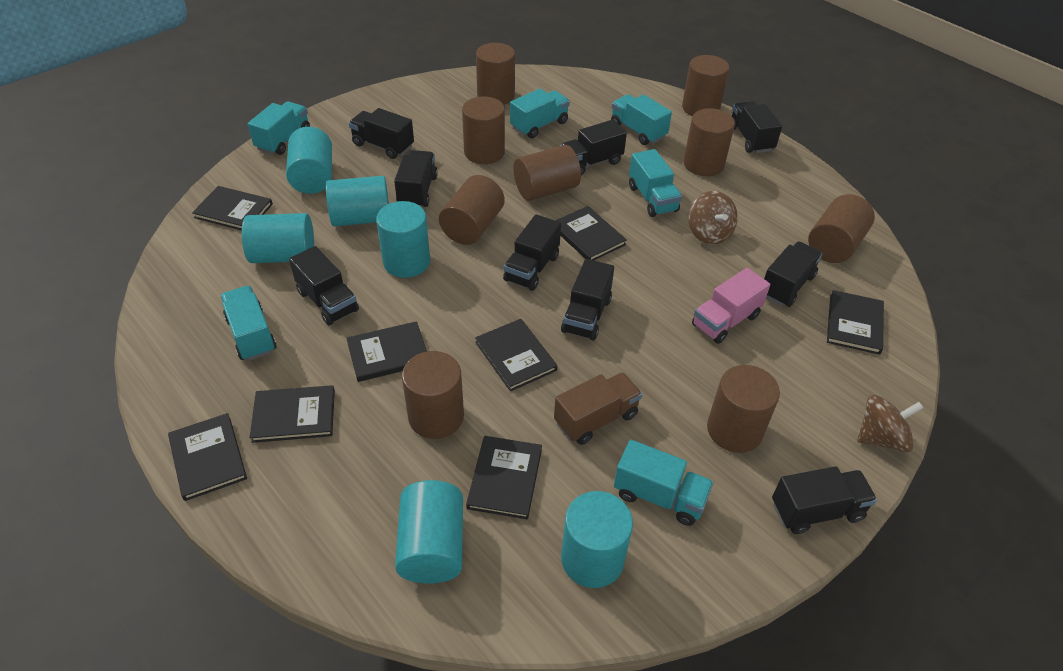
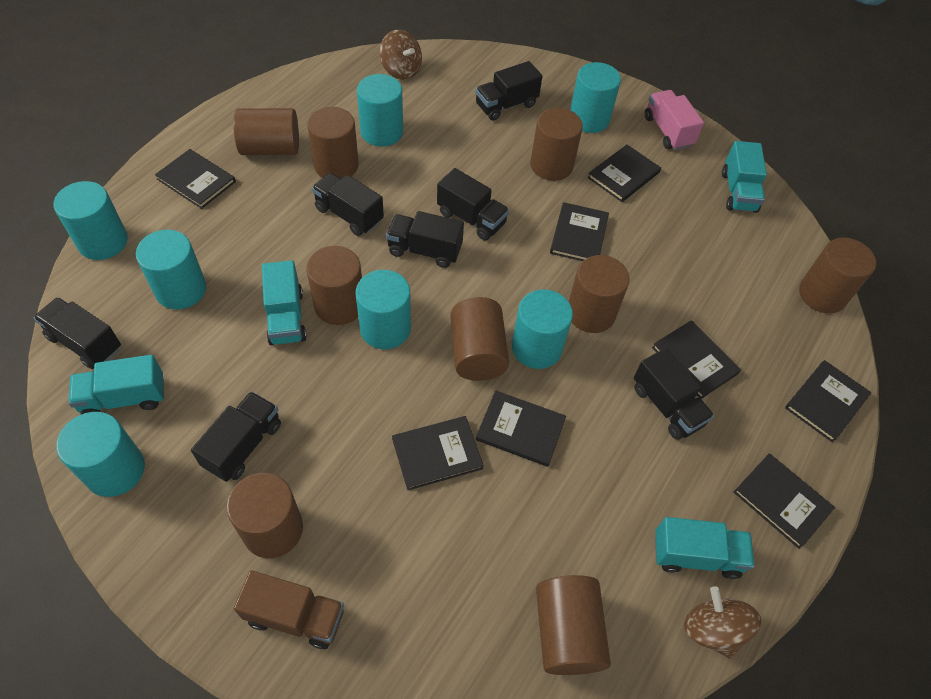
black truck: [289,246,359,325] [349,108,414,159] [394,150,438,207] [503,214,561,291] [560,120,627,175] [561,259,614,340] [732,101,782,153] [764,241,823,307] [772,466,877,534] = 9 -> [34,297,121,369] [191,391,281,482] [312,173,384,236] [386,211,464,268] [437,168,509,241] [475,61,542,121] [634,348,714,440] = 7
turquoise cylinder: [242,213,314,263] [286,127,332,194] [326,176,389,226] [376,201,430,278] [395,480,463,584] [561,491,633,588] = 6 -> [54,181,128,260] [56,412,145,497] [136,230,206,309] [355,270,411,349] [357,74,403,147] [512,289,573,369] [570,62,621,133] = 7
turquoise truck: [220,286,276,361] [247,101,310,155] [510,88,570,138] [611,94,672,145] [614,440,713,526] [629,149,682,217] = 6 -> [68,355,164,415] [262,260,307,345] [655,517,755,579] [722,141,767,213] = 4

